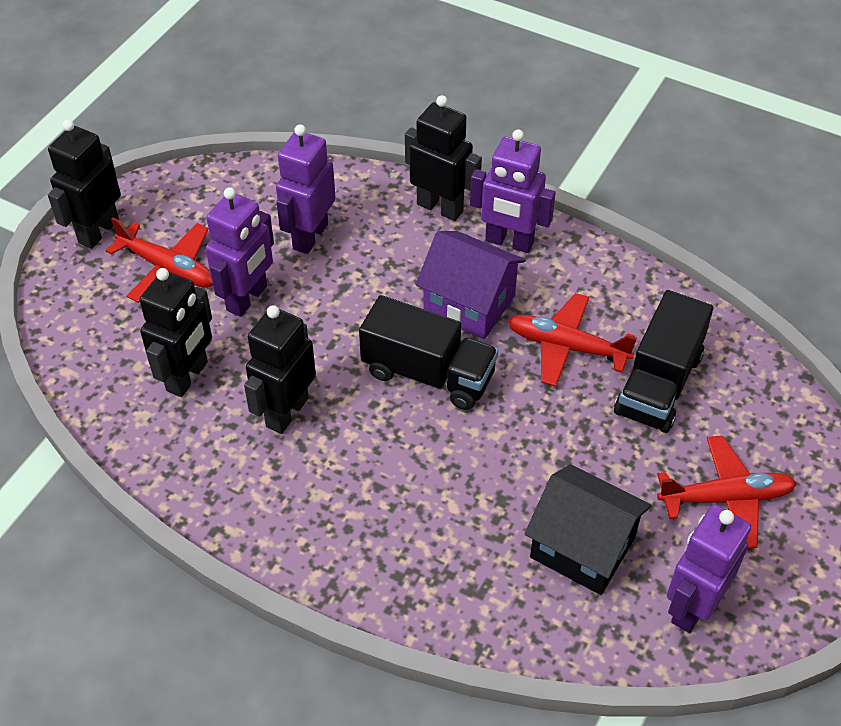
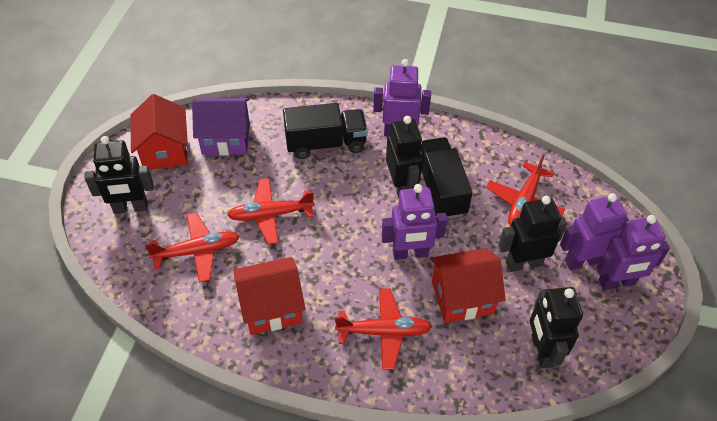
black house: [525,464,651,595] = 1 -> none = 0
red house: none = 0 -> [131,94,188,170] [233,257,306,335] [430,248,506,323] = 3
red plane: [105,217,213,303] [508,293,637,386] [657,435,797,549] = 3 -> [145,212,240,283] [227,178,315,244] [335,288,432,370] [486,155,565,226] = 4

